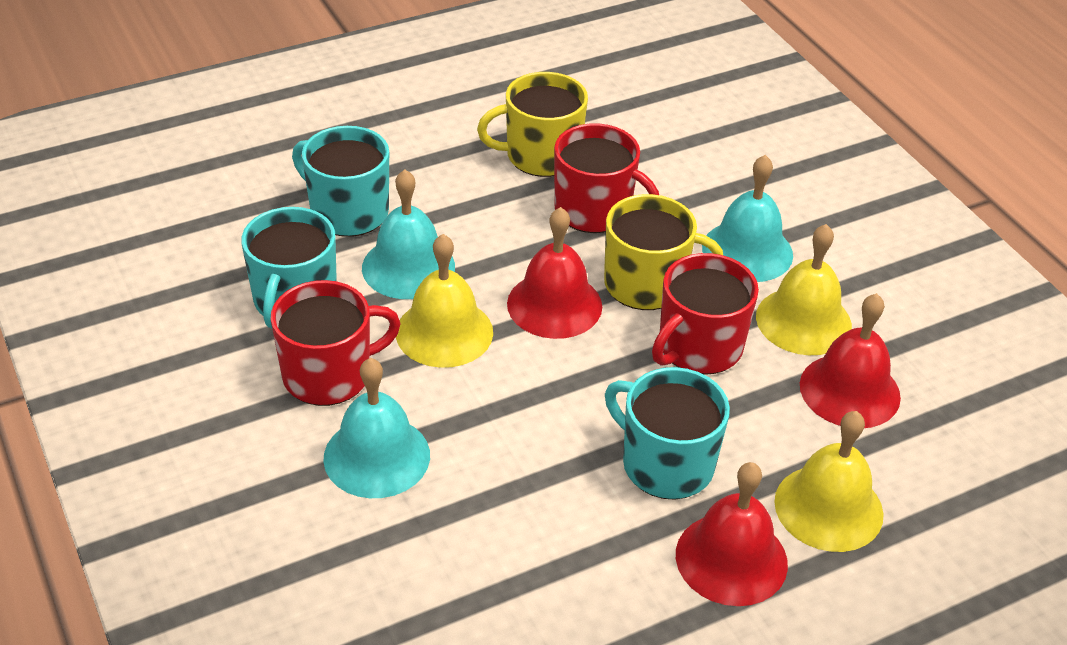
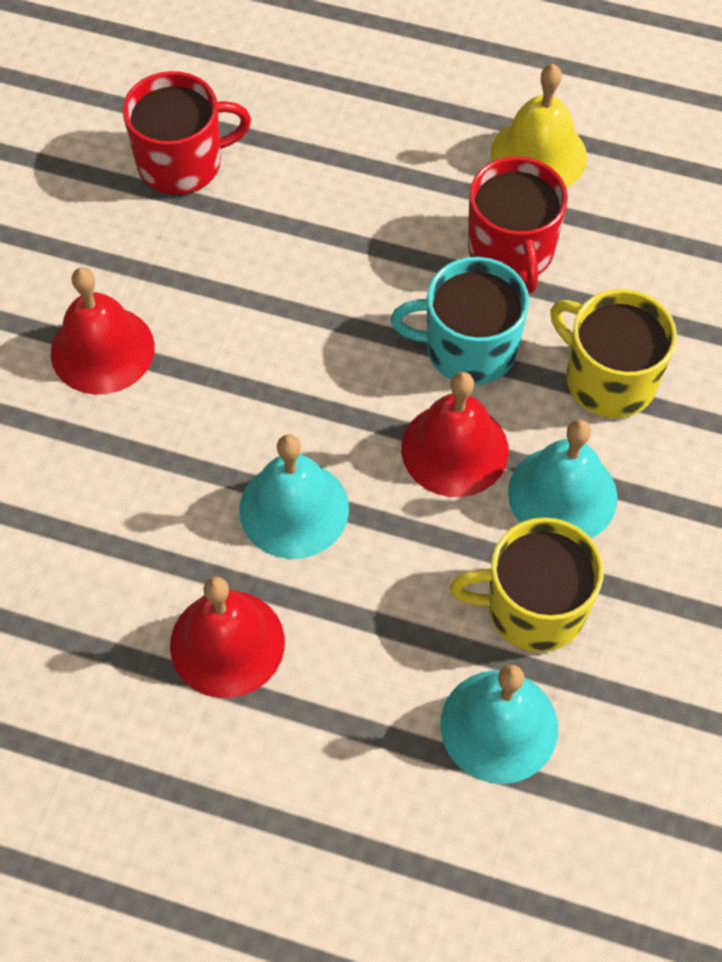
red mug: [271,280,401,406] [554,123,659,233] [652,253,759,375] = 3 -> [122,71,251,195] [468,156,568,293] = 2
turquoise mug: [241,207,337,329] [292,126,389,237] [605,367,730,500] = 3 -> [391,257,529,385] = 1
yellow bell: [396,234,493,368] [756,224,852,355] [774,411,883,552] = 3 -> [491,64,587,188] = 1

